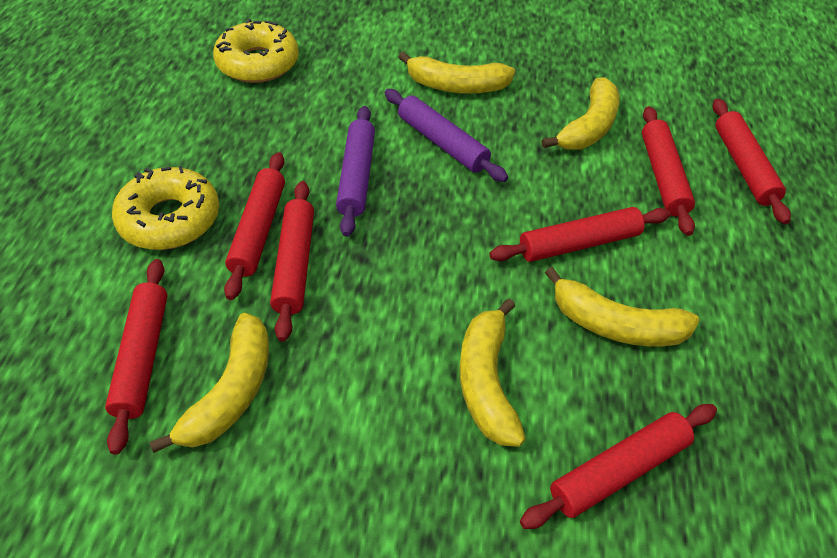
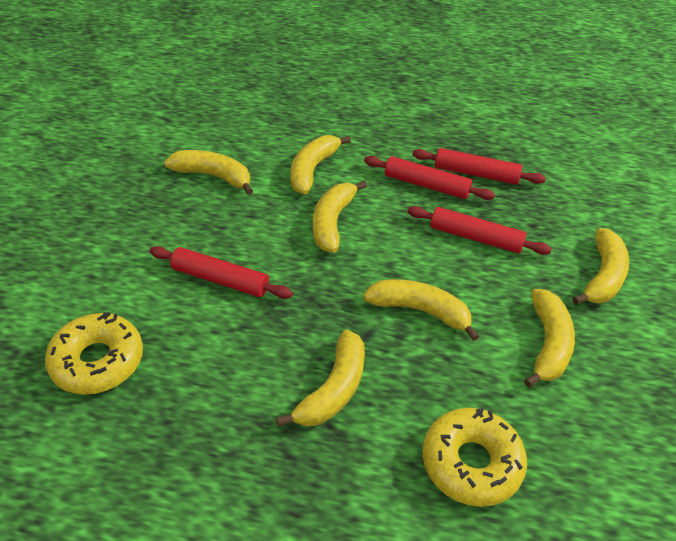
purple rolling pin: [336,106,375,237] [385,89,508,182] = 2 -> none = 0
red rolling pin: [105,259,167,455] [224,152,285,300] [270,181,314,342] [489,207,671,262] [520,404,717,529] [642,106,695,236] [713,99,791,224] = 7 -> [150,246,293,299] [364,156,495,200] [407,206,552,255] [412,148,546,185] = 4
yellow banana: [149,313,269,453] [398,52,515,94] [459,299,526,447] [541,77,619,150] [545,267,700,347] = 5 -> [164,150,253,195] [276,330,365,427] [290,135,351,194] [313,181,367,253] [363,279,480,341] [524,289,575,388] [573,228,629,305] = 7

